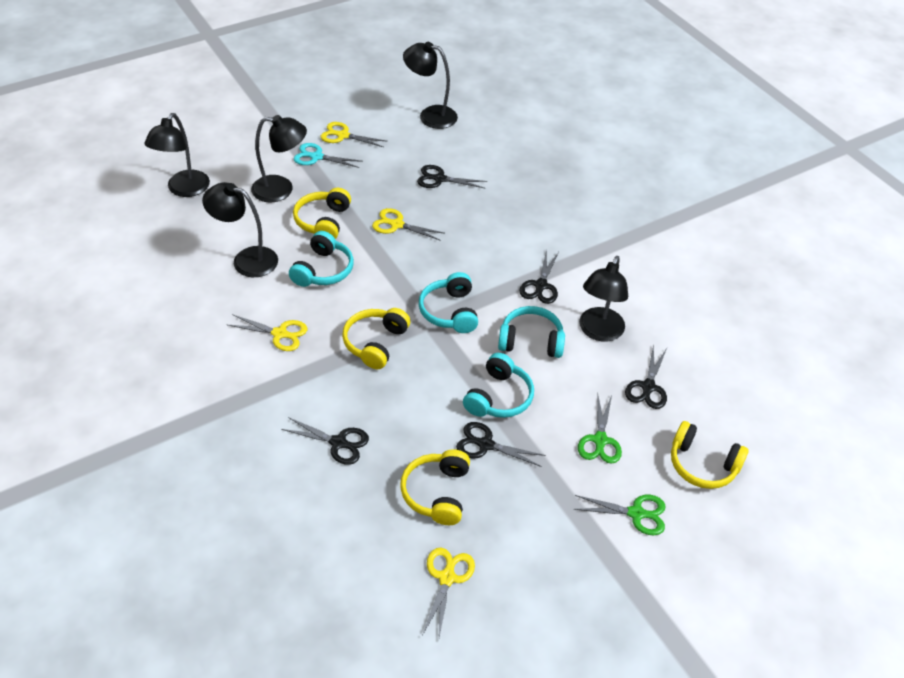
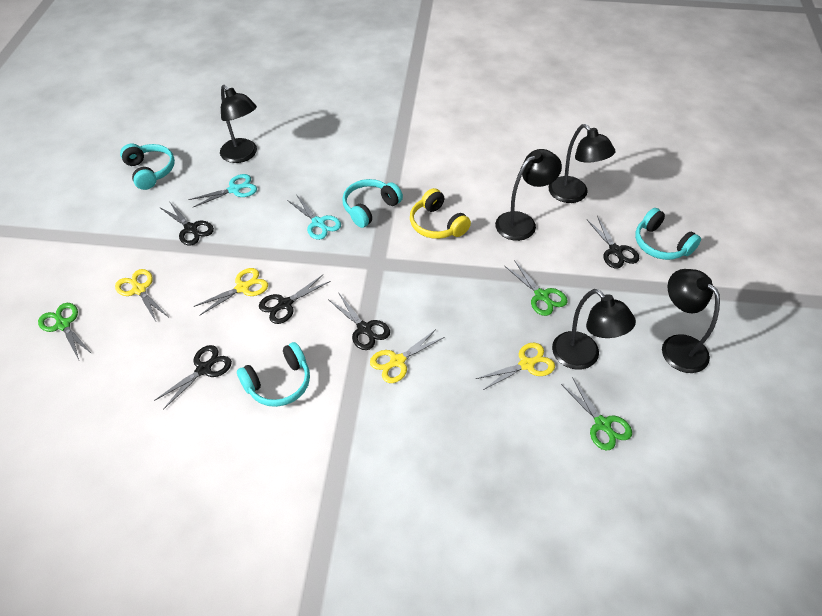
green scissors: [573,495,666,536] [578,395,622,464] = 2 -> [38,303,92,360] [505,260,567,316] [561,377,632,450] = 3
turquoise scissors: [294,143,363,168] = 1 -> [188,174,257,208] [287,194,341,240] = 2
yellow headphones: [293,188,351,239] [342,308,410,369] [400,449,470,525] [671,421,749,489] = 4 -> [410,188,471,239] = 1

